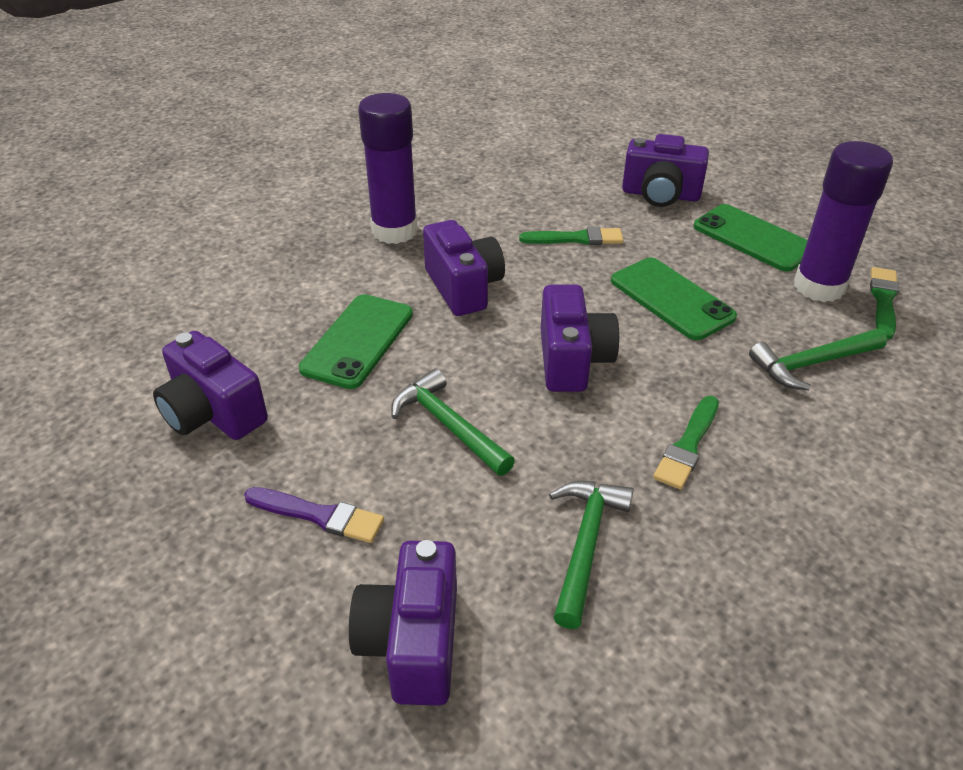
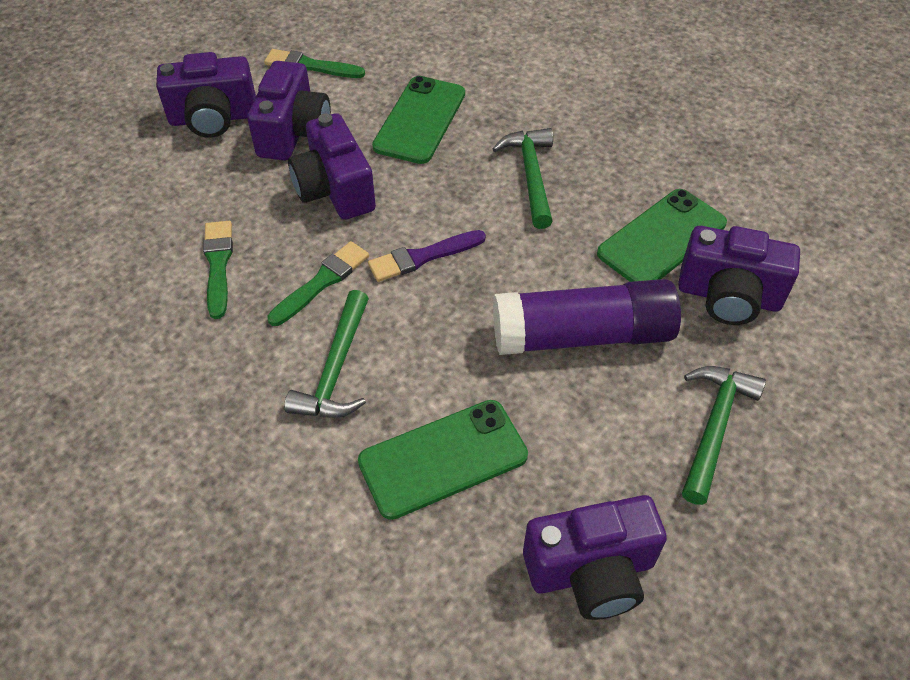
purple glue stick: [358,93,418,244] [794,141,893,302] = 2 -> [493,279,681,355] = 1

